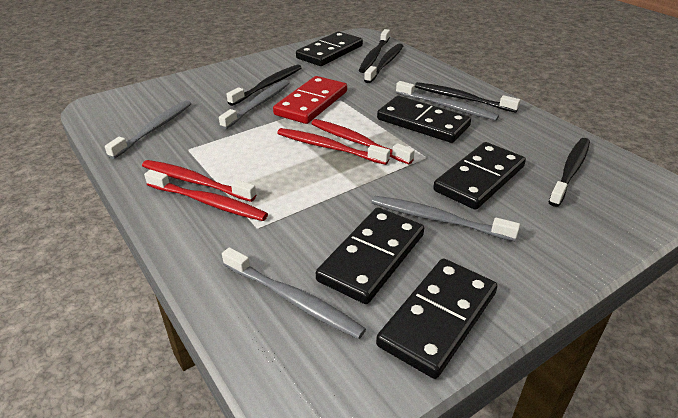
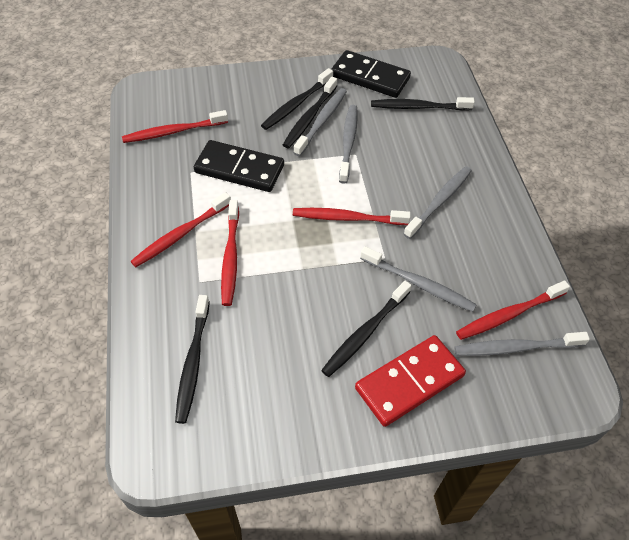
black domino: [296,32,363,66] [316,207,424,304] [376,258,497,379] [377,96,471,143] [433,142,526,210] = 5 -> [194,140,284,192] [331,50,411,98] = 2
red toothbrush: [142,160,256,202] [144,170,268,221] [277,128,390,165] [311,119,415,164] = 4 -> [122,110,228,143] [130,192,231,267] [221,200,239,306] [293,208,411,225] [456,281,570,340] = 5

